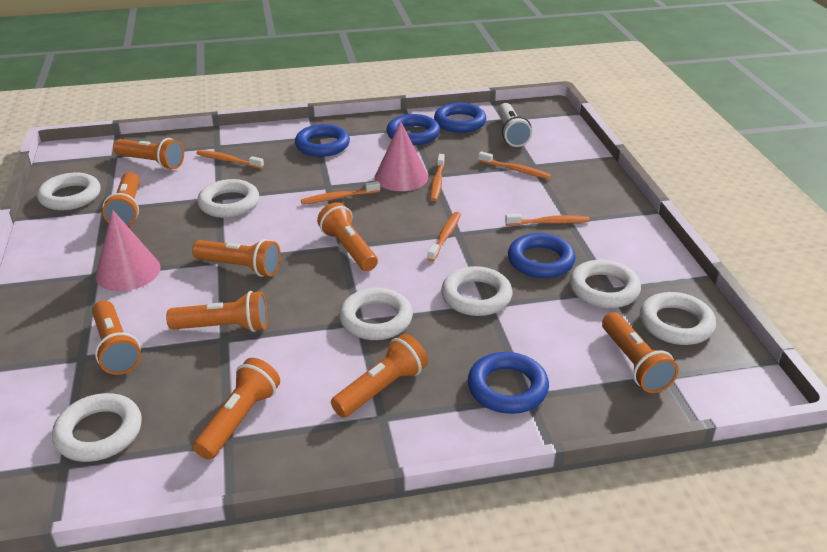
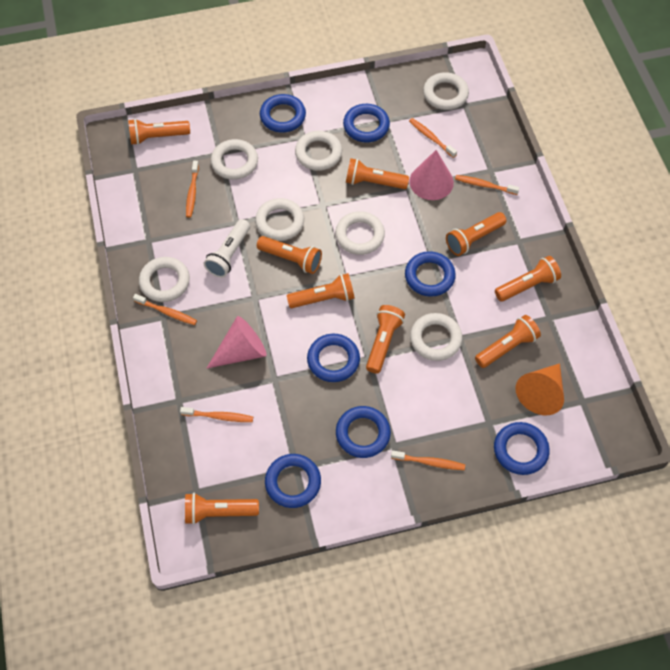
blue ring: [295,124,350,157] [387,114,440,145] [434,103,486,133] [468,352,549,414] [508,233,576,278] = 5 -> [260,94,306,133] [265,454,321,508] [307,334,360,382] [336,406,391,458] [343,104,390,142] [405,251,456,297] [494,422,550,475] = 7
orange cone: none = 0 -> [515,363,564,415] = 1

